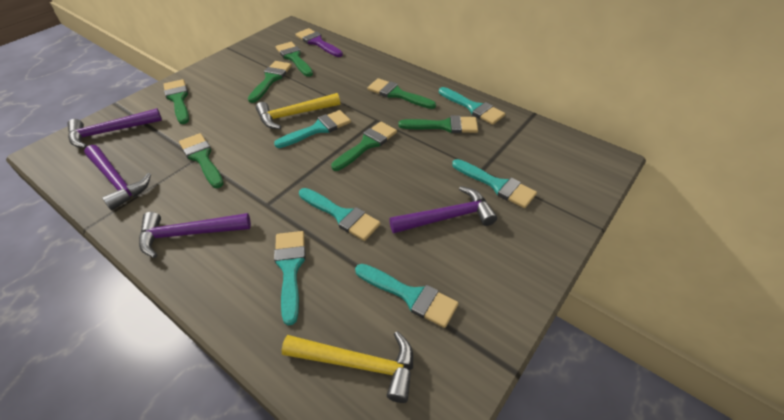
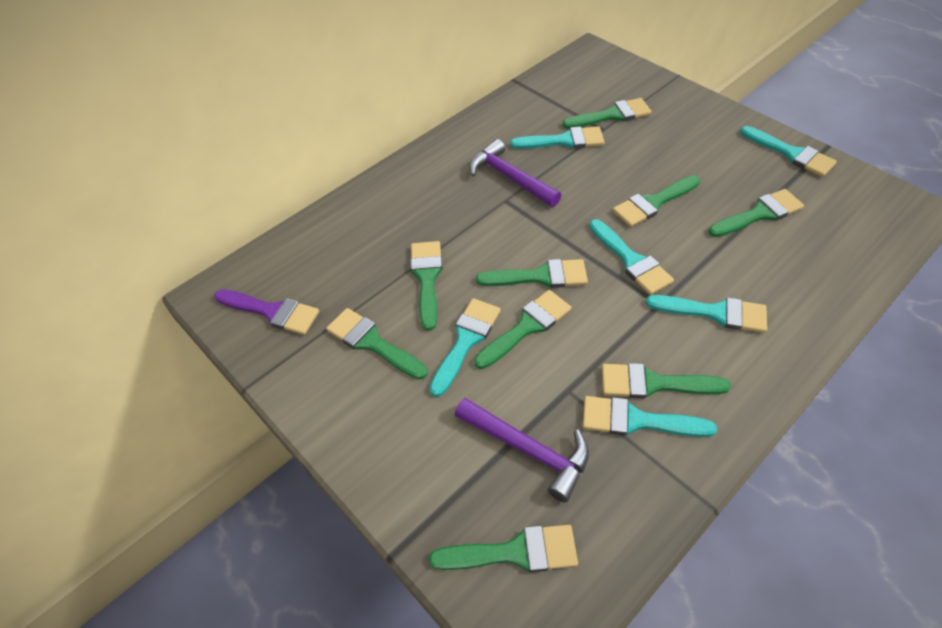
green brush: [163,79,189,124] [179,133,224,188] [248,61,292,103] [276,42,313,77] [331,122,397,171] [368,78,436,109] [398,115,478,133] = 7 -> [326,308,428,380] [410,241,442,331] [429,525,578,572] [474,290,571,369] [476,259,588,288] [562,98,652,129] [602,363,731,398] [613,175,700,227] [709,189,804,237] = 9
purple hammer: [67,108,162,148] [84,145,151,211] [139,212,251,258] [389,186,497,234] = 4 -> [455,398,589,503] [469,139,562,207] = 2
yellow hammer: [256,93,340,129] [282,331,413,403] = 2 -> none = 0

